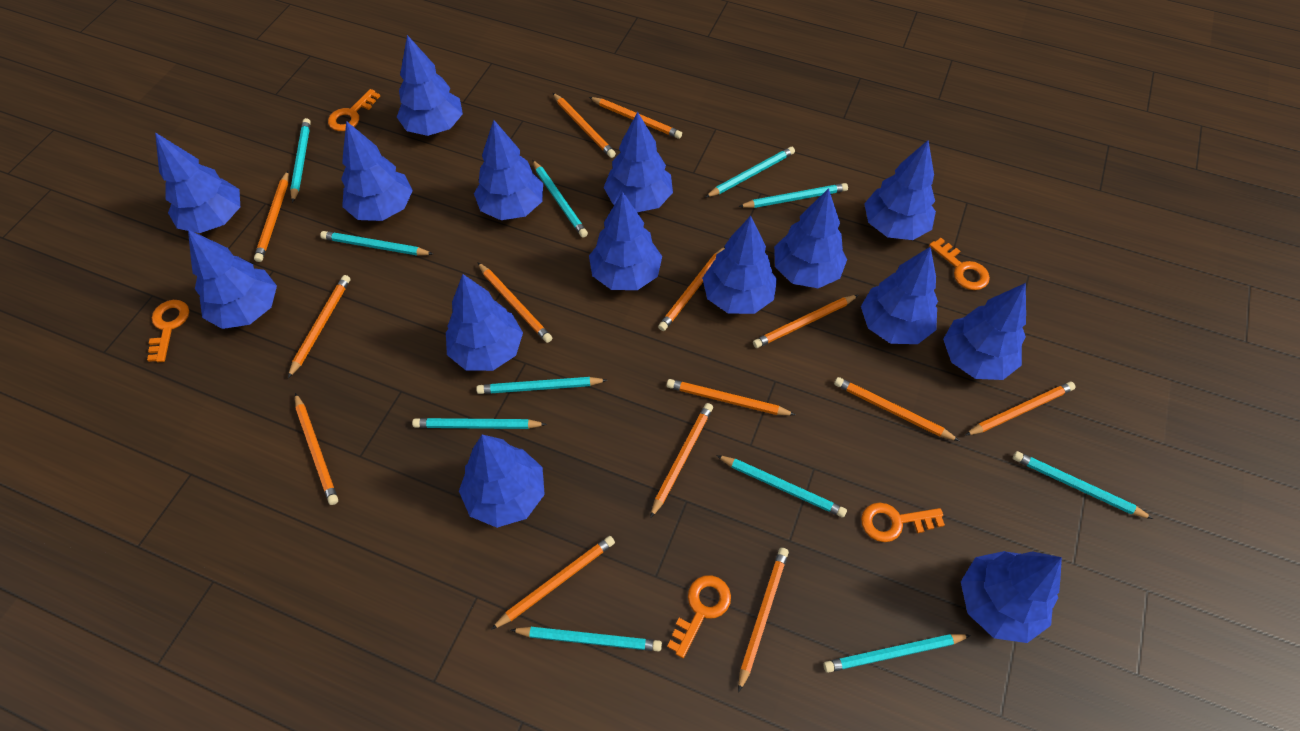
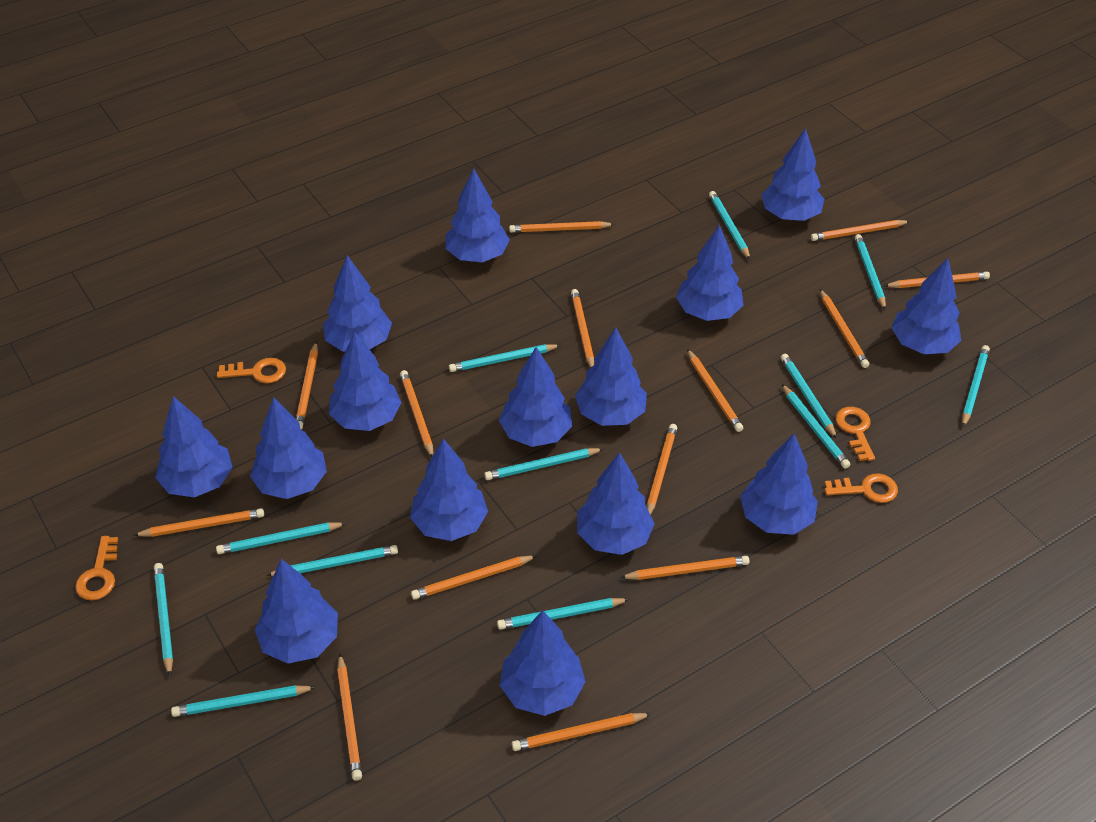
orange key: [147,300,189,362] [328,89,380,131] [667,575,731,658] [861,502,945,542] [929,238,990,290] = 5 -> [75,536,118,600] [217,358,286,383] [825,473,898,503] [835,407,875,461] = 4
turquoise pencil: [290,118,311,203] [320,231,433,256] [412,418,547,429] [476,377,607,394] [511,627,662,652] [532,160,588,238] [705,147,795,198] [716,455,847,517] [738,183,848,208] [823,634,971,673] [1013,451,1153,519] = 11 -> [154,563,173,676] [171,685,316,717] [216,523,347,554] [267,545,398,576] [449,344,561,372] [484,448,603,480] [497,598,629,630] [709,191,750,259] [781,354,837,439] [782,384,850,469] [855,234,886,310] [962,345,990,427] = 12

